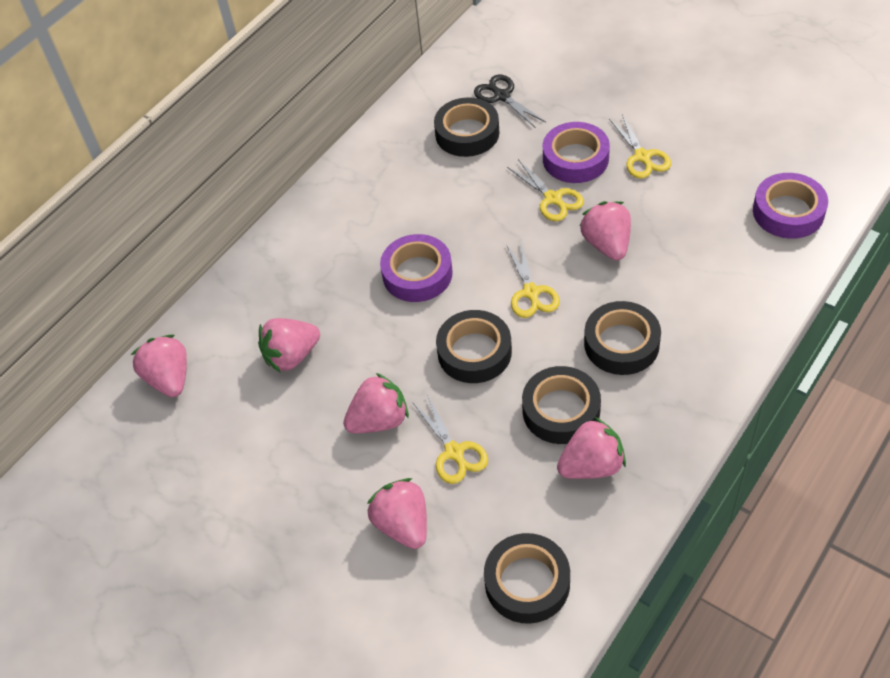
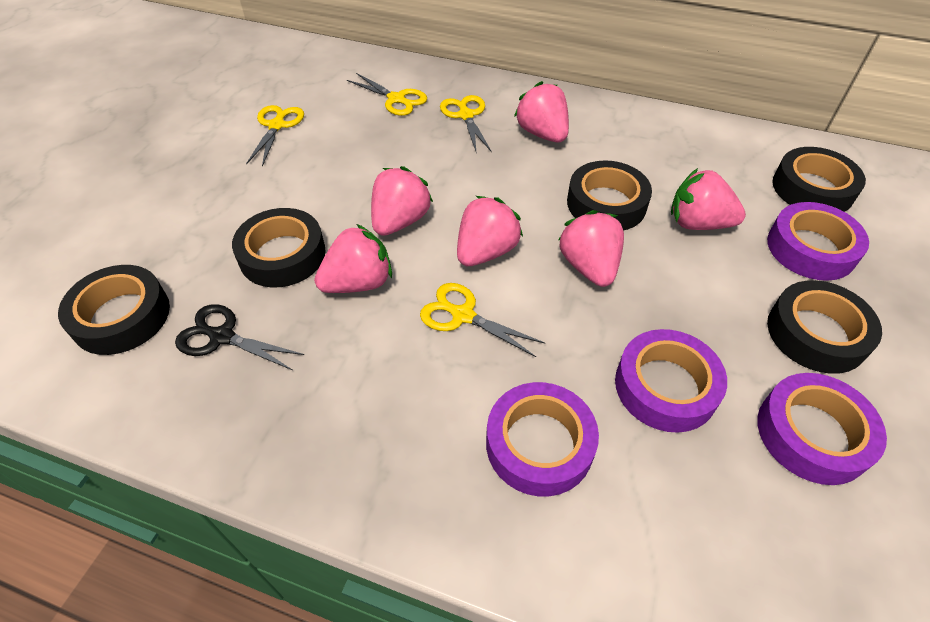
purple tape: [380,234,453,302] [543,122,610,183] [753,173,828,239] = 3 -> [486,382,599,496] [615,329,727,433] [757,373,887,485] [767,202,869,281] = 4

